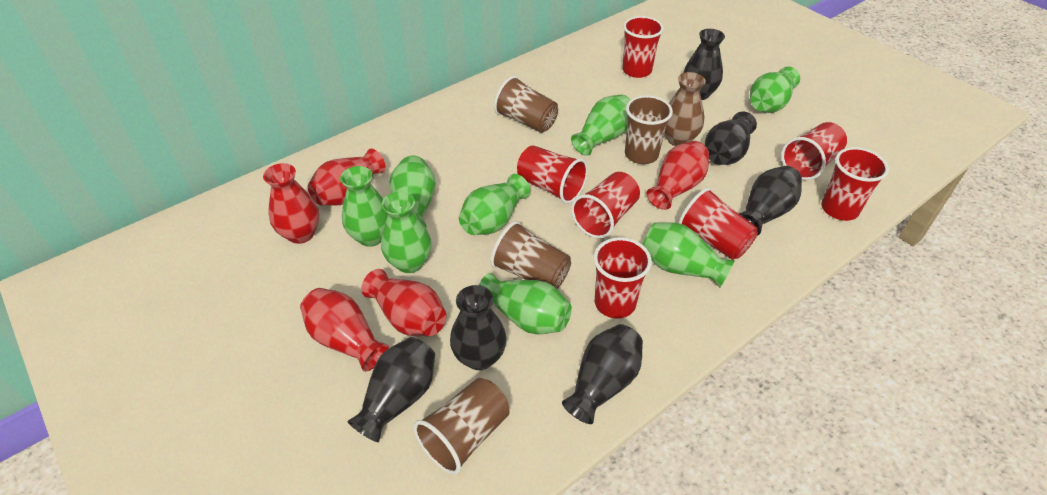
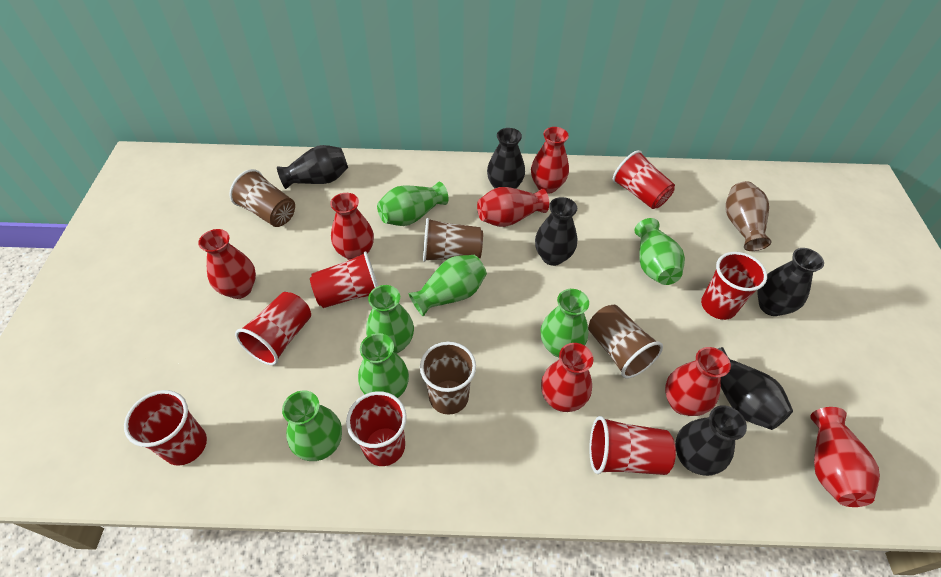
green vase: [340,166,388,247] [381,192,432,273] [390,156,436,227] [459,174,530,235] [479,273,572,334] [571,94,630,156] [642,222,735,288] [750,67,800,113] = 8 -> [282,390,342,461] [358,333,409,398] [366,285,414,354] [377,182,449,226] [408,255,487,317] [540,289,589,357] [635,218,685,285] = 7
red vase: [263,163,319,244] [300,288,389,372] [308,149,386,206] [361,269,447,336] [646,141,709,210] = 5 -> [198,229,256,299] [330,193,374,260] [477,187,549,227] [531,127,569,194] [541,343,593,412] [665,347,731,416] [810,407,880,507] = 7

